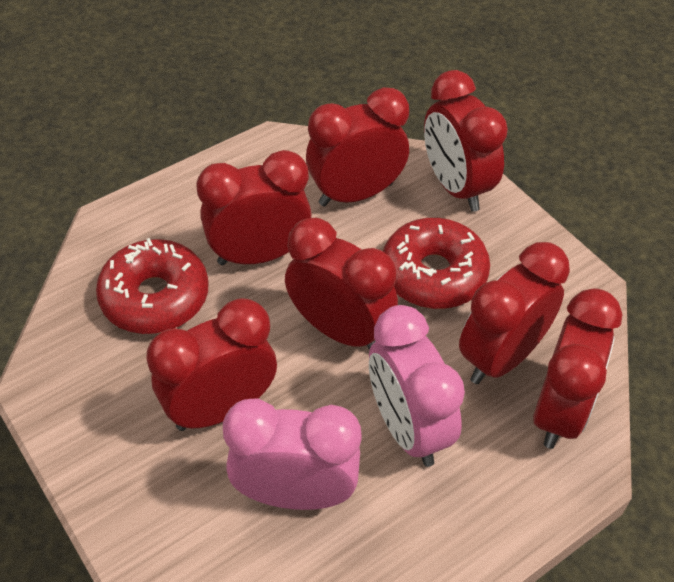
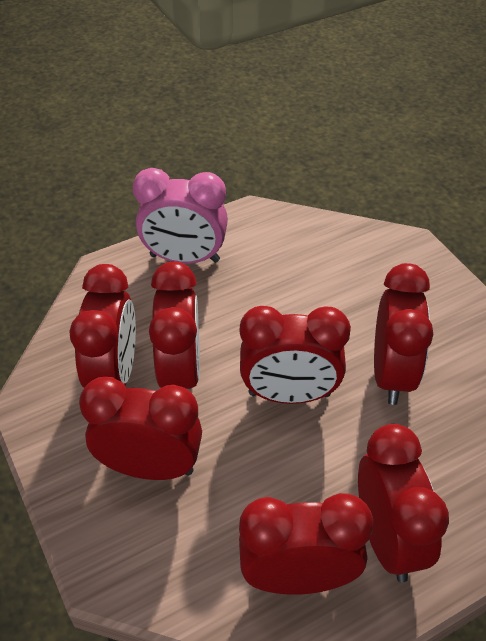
pink clock: [223,398,361,510] [369,305,465,467] = 2 -> [133,168,228,264] = 1
red donut: [96,238,209,334] [383,218,490,309] = 2 -> none = 0

